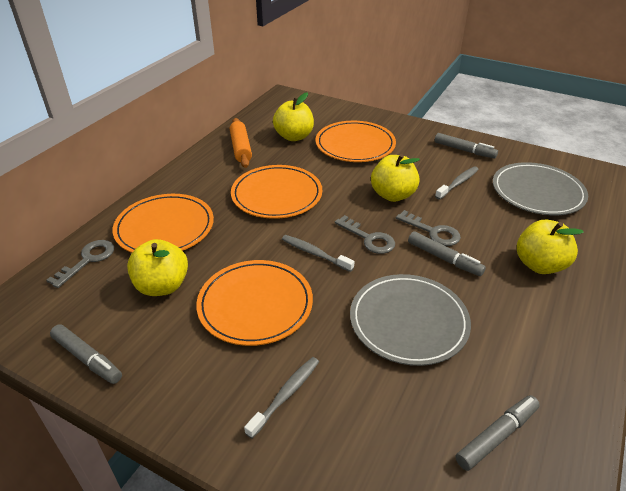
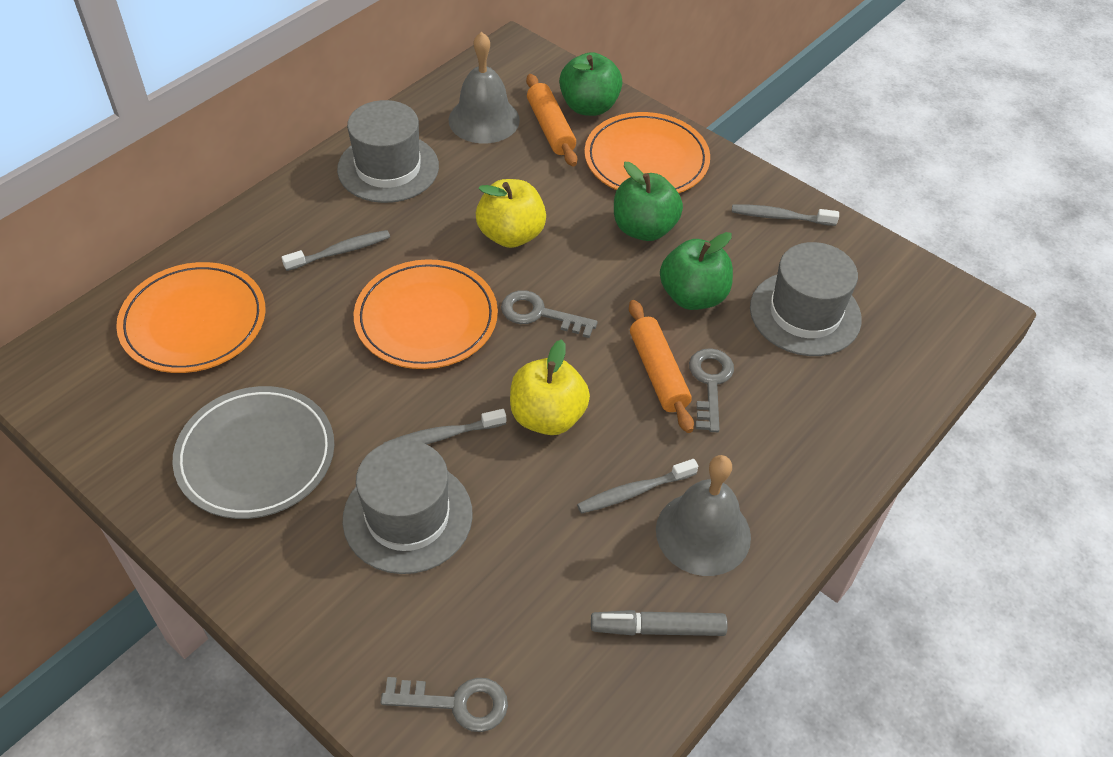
green apple: none = 0 -> [559,52,622,116] [614,162,683,241] [660,232,733,310] = 3
grey bell: none = 0 -> [449,32,520,144] [656,455,751,576] = 2
grey hat: none = 0 -> [337,100,439,203] [342,439,473,574] [750,242,862,356] = 3
grey marker: [50,324,122,384] [408,232,486,276] [435,133,498,159] [456,395,540,471] = 4 -> [591,610,728,636] = 1
grey plate: [350,274,471,366] [493,162,588,215] = 2 -> [172,386,334,519] = 1
grey toothbrush: [244,357,319,439] [282,235,354,272] [435,166,479,200] = 3 -> [282,230,390,271] [383,409,506,444] [577,459,698,514] [732,205,839,226] = 4
orange plate: [113,194,214,253] [196,260,313,346] [231,165,322,219] [315,121,396,162] = 4 -> [116,262,265,373] [354,259,498,369] [584,112,710,193] = 3
orange rolling pin: [230,118,252,168] = 1 -> [526,74,578,166] [629,300,694,433] = 2
yellow apple: [127,239,188,296] [273,92,314,141] [371,154,420,202] [517,220,584,274] = 4 -> [476,179,546,248] [510,339,590,435] = 2

